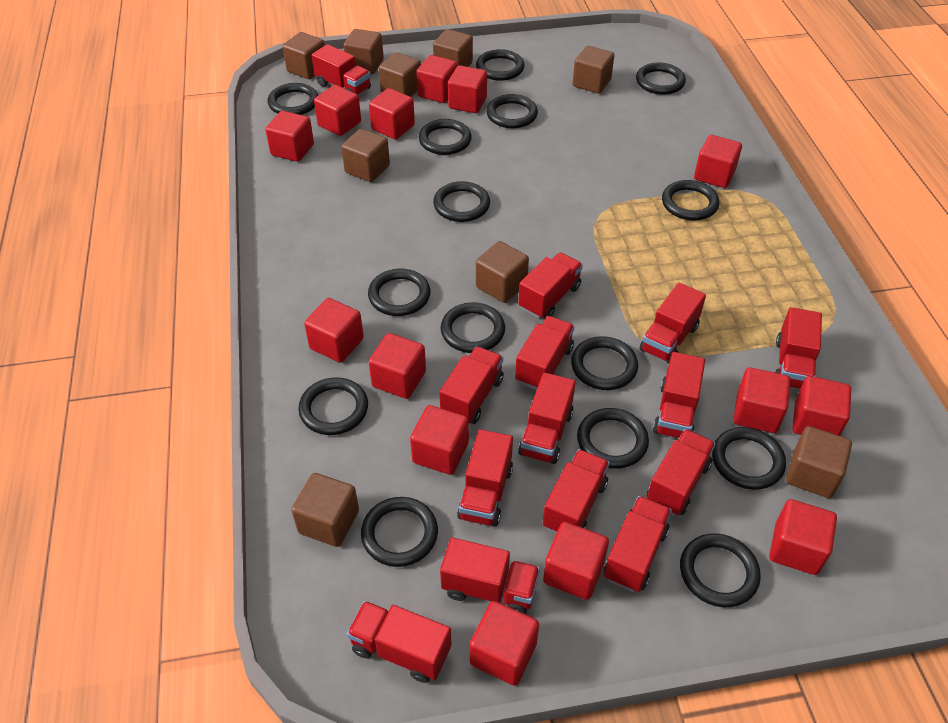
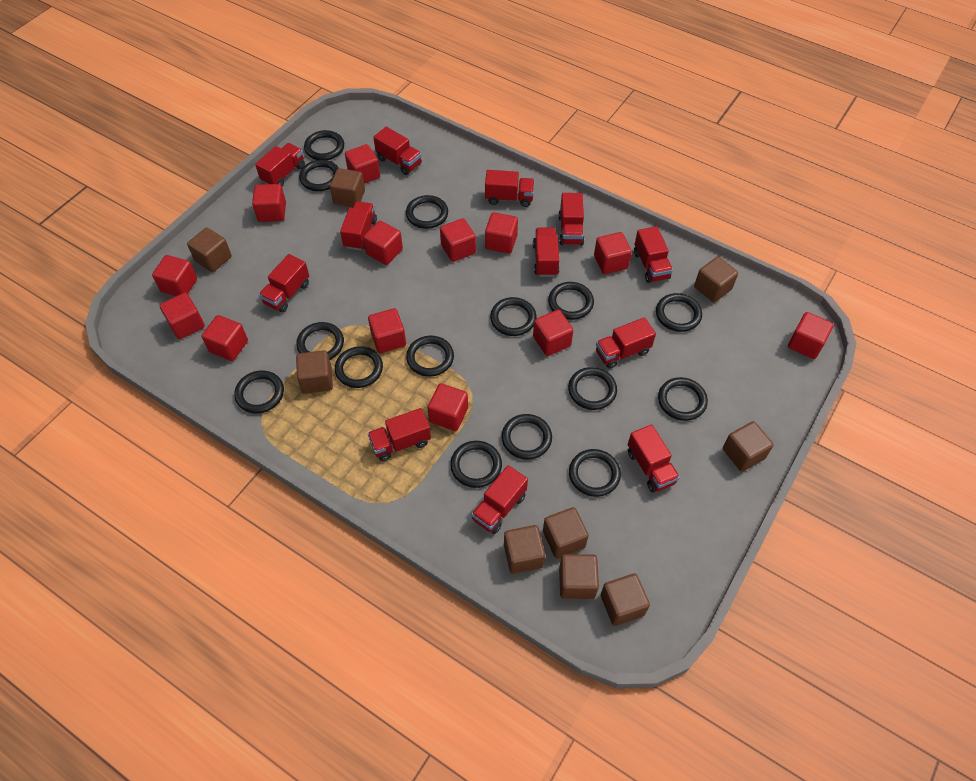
red cube: [265,111,314,162] [304,298,364,363] [314,85,361,136] [369,88,415,139] [369,333,426,399] [410,405,469,475] [416,55,458,103] [448,65,487,113] [470,601,539,686] [543,522,609,600] [694,135,742,188] [733,367,791,433] [769,499,837,575] [792,376,851,436] = 14 -> [152,255,197,296] [159,293,205,339] [201,315,248,361] [252,184,286,222] [345,144,380,184] [363,221,403,265] [368,308,406,353] [427,383,468,431] [440,218,476,262] [485,212,518,254] [533,310,573,356] [594,232,632,274] [788,312,833,359] = 13
red truck: [312,44,371,95] [347,601,452,683] [439,346,504,424] [440,537,540,614] [457,429,513,527] [515,316,575,390] [518,253,583,319] [518,372,576,464] [543,449,610,534] [604,496,672,592] [640,283,706,364] [646,429,716,516] [653,352,705,438] [775,307,822,389] = 14 -> [255,143,305,186] [259,254,309,312] [340,201,377,250] [368,408,431,461] [373,127,422,175] [471,465,528,534] [485,170,535,207] [533,227,560,277] [558,193,584,245] [596,317,656,369] [628,424,680,492] [634,226,673,283] = 12

